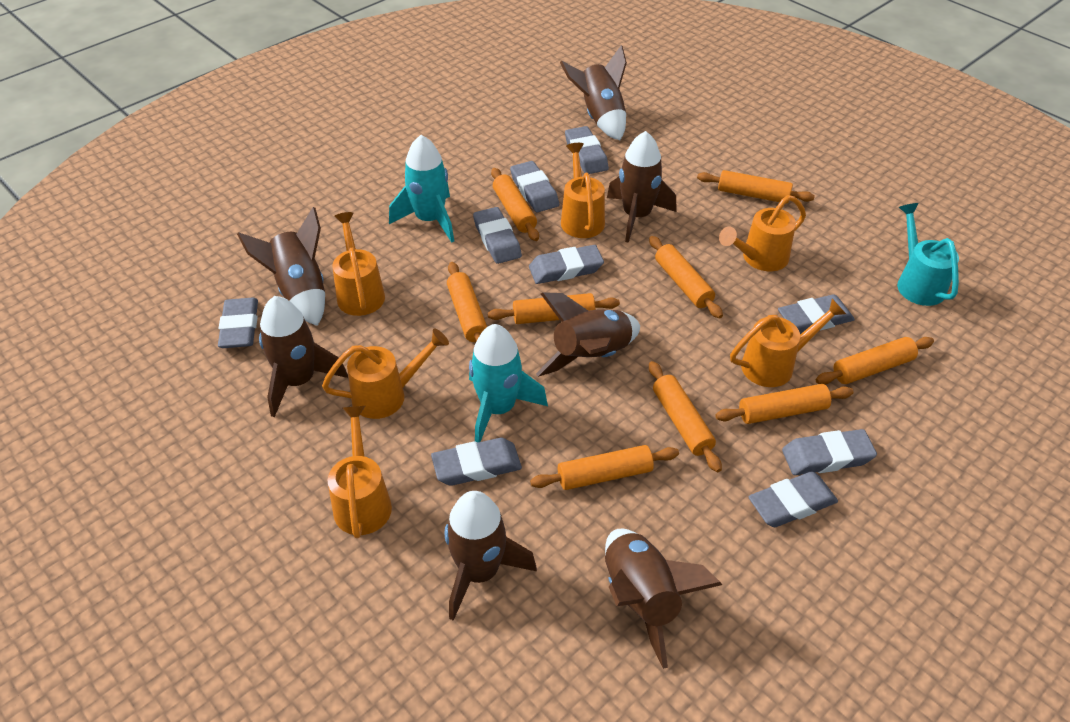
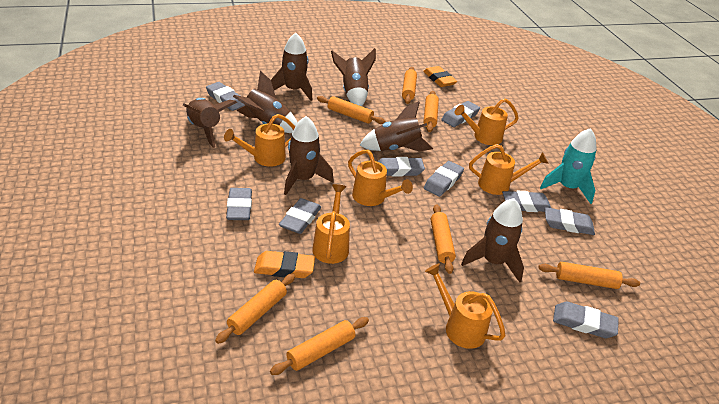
orange eraser: none = 0 -> [254,251,315,278] [423,66,457,87] = 2
orange rolling pin: [447,262,487,342] [488,293,620,324] [491,168,539,241] [530,445,679,490] [649,236,723,319] [649,361,722,472] [697,170,815,204] [715,384,854,424] [816,337,934,385] = 9 -> [215,273,295,344] [270,317,369,375] [317,96,386,124] [402,67,417,104] [423,91,439,132] [431,204,456,274] [538,262,640,289] = 7
turquoise rocket: [389,135,454,243] [469,324,548,442] = 2 -> [540,128,597,204] = 1
turquoise watering can: [897,203,959,306] = 1 -> none = 0

